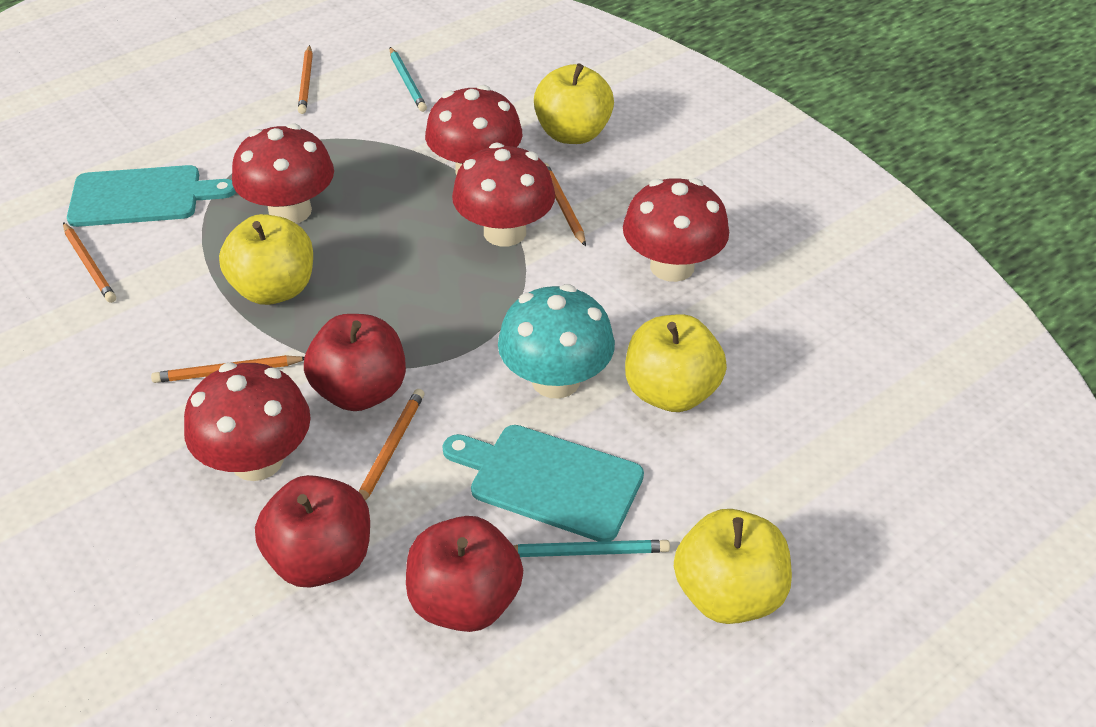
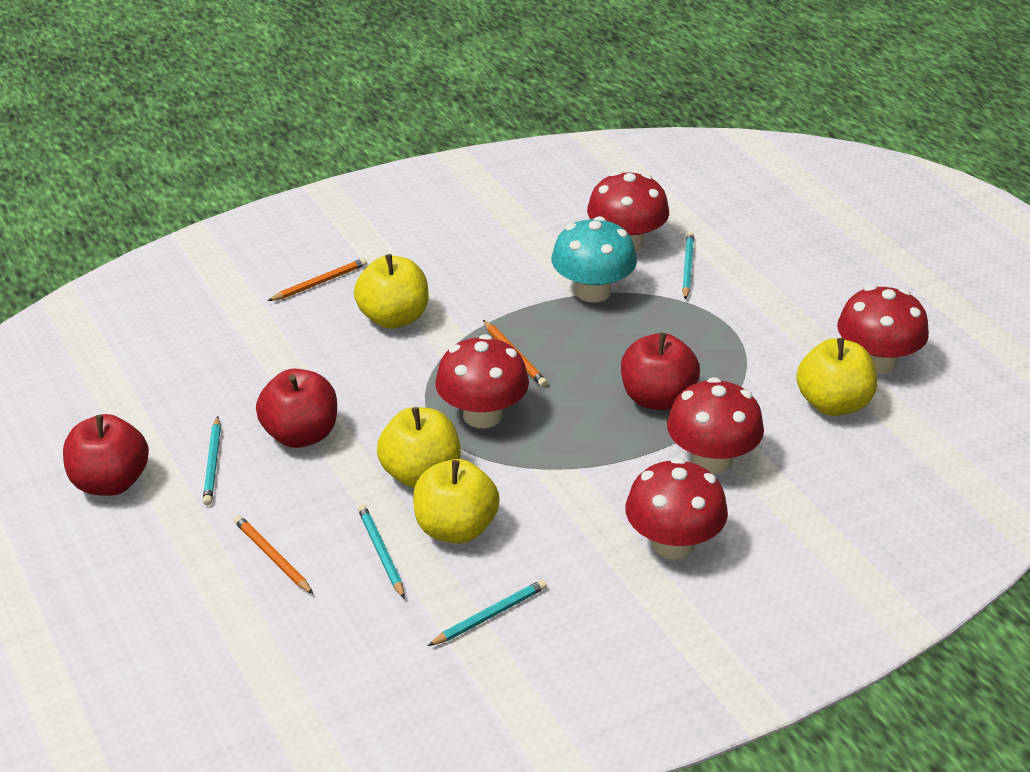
orange pencil: [63,222,116,303] [151,355,304,383] [298,45,313,114] [359,389,424,501] [544,163,586,246] = 5 -> [233,515,313,594] [268,258,367,301] [483,320,548,387] = 3
turquoise cutting board: [67,165,236,227] [442,425,644,542] = 2 -> none = 0
turquoise pencil: [390,47,427,112] [514,540,670,557] = 2 -> [203,416,221,505] [358,504,405,599] [428,580,547,646] [682,232,694,300] = 4

